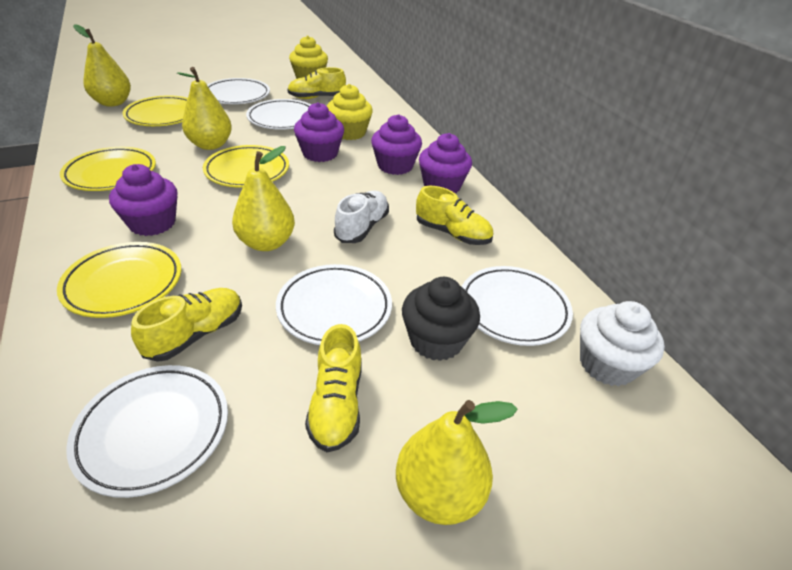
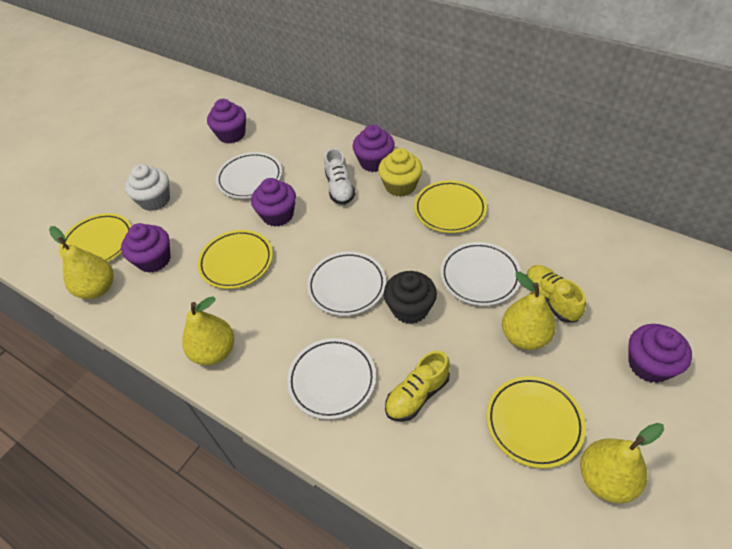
purple cupcake: [109,164,177,236] [294,102,344,162] [371,114,422,175] [419,133,472,193] = 4 -> [121,223,171,273] [207,99,246,143] [251,178,296,227] [352,125,395,172] [628,324,692,383] = 5
white plate: [66,365,228,498] [207,78,270,104] [246,99,311,130] [276,264,392,345] [462,266,573,346] = 5 -> [216,152,282,199] [287,338,376,420] [307,252,386,316] [440,242,521,306] = 4
yellow cupcake: [289,35,328,79] [327,84,373,140] = 2 -> [378,148,422,197] = 1
yellow shoe: [131,288,242,362] [287,67,346,99] [305,324,362,452] [416,186,493,245] = 4 -> [385,351,450,422] [527,265,586,323] = 2

